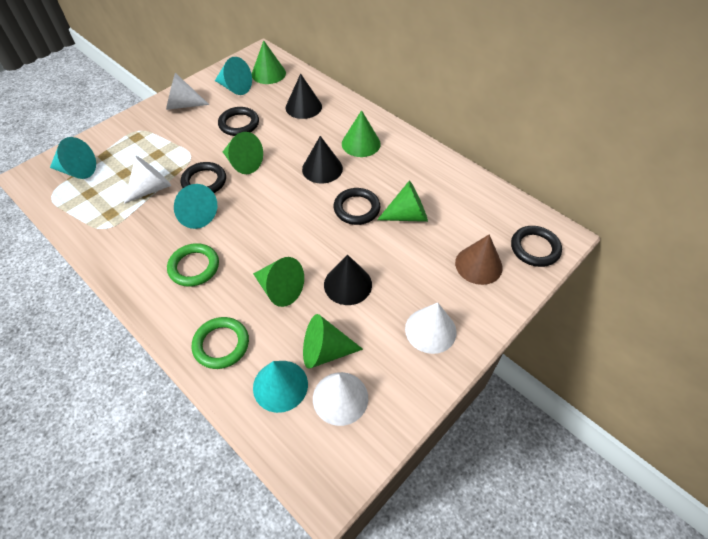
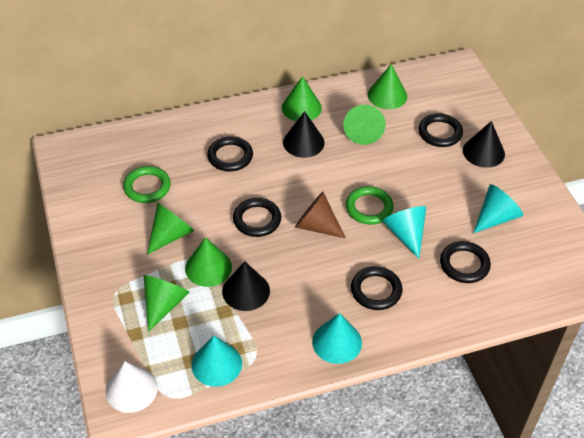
black ring: [181,162,226,193] [218,107,259,136] [334,188,380,225] [511,226,562,267] = 4 -> [207,136,253,171] [233,198,281,237] [351,266,402,310] [418,113,463,147] [440,241,491,283] = 5
white cone: [124,156,171,203] [166,73,209,110] [313,372,368,426] [405,303,457,354] = 4 -> [106,361,158,413] = 1

